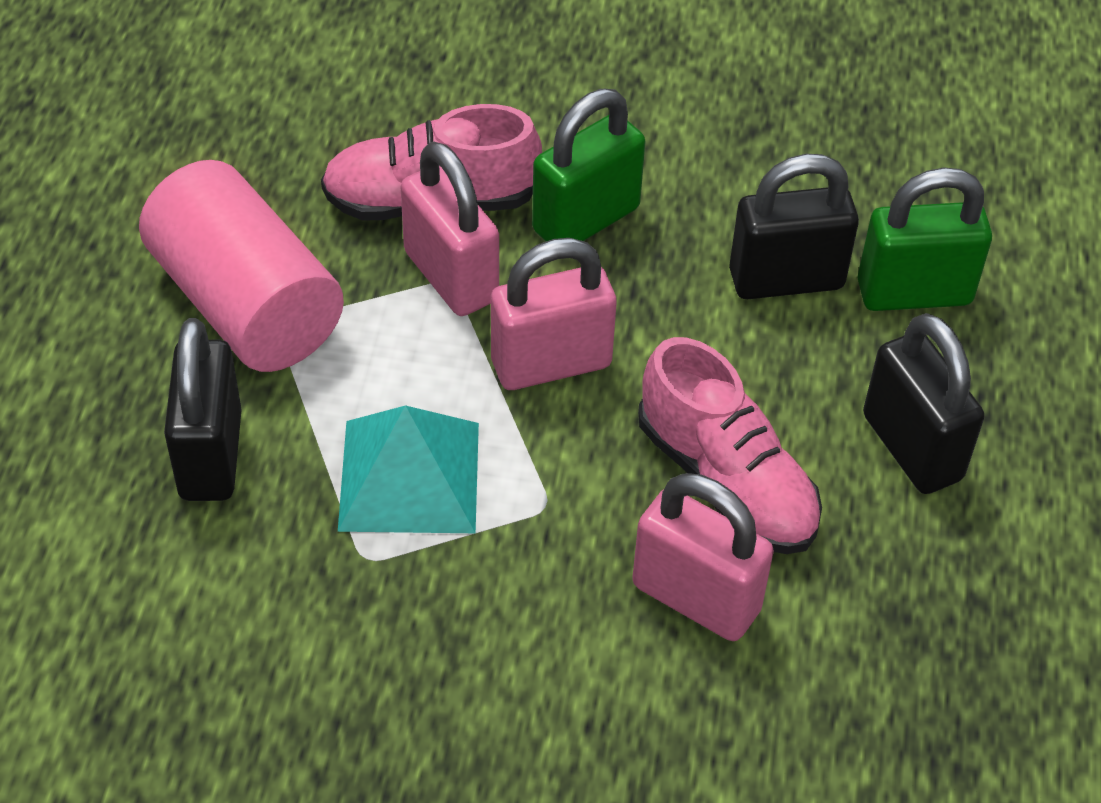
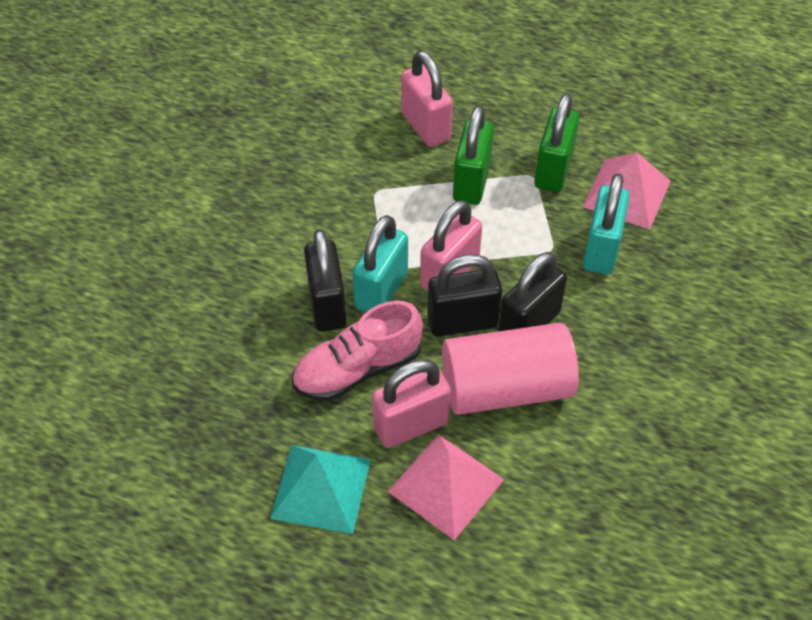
pink pyramid: none = 0 -> [388,434,504,540] [583,152,671,230] = 2
pink shoe: [321,104,542,221] [638,337,822,554] = 2 -> [292,301,423,401] = 1
turquoise padlock: none = 0 -> [352,215,408,312] [583,173,630,274] = 2

